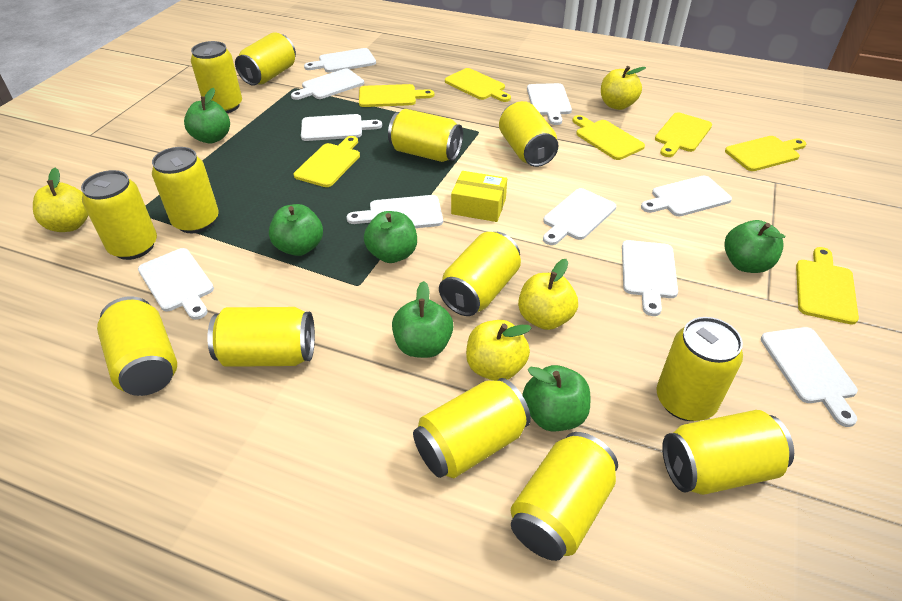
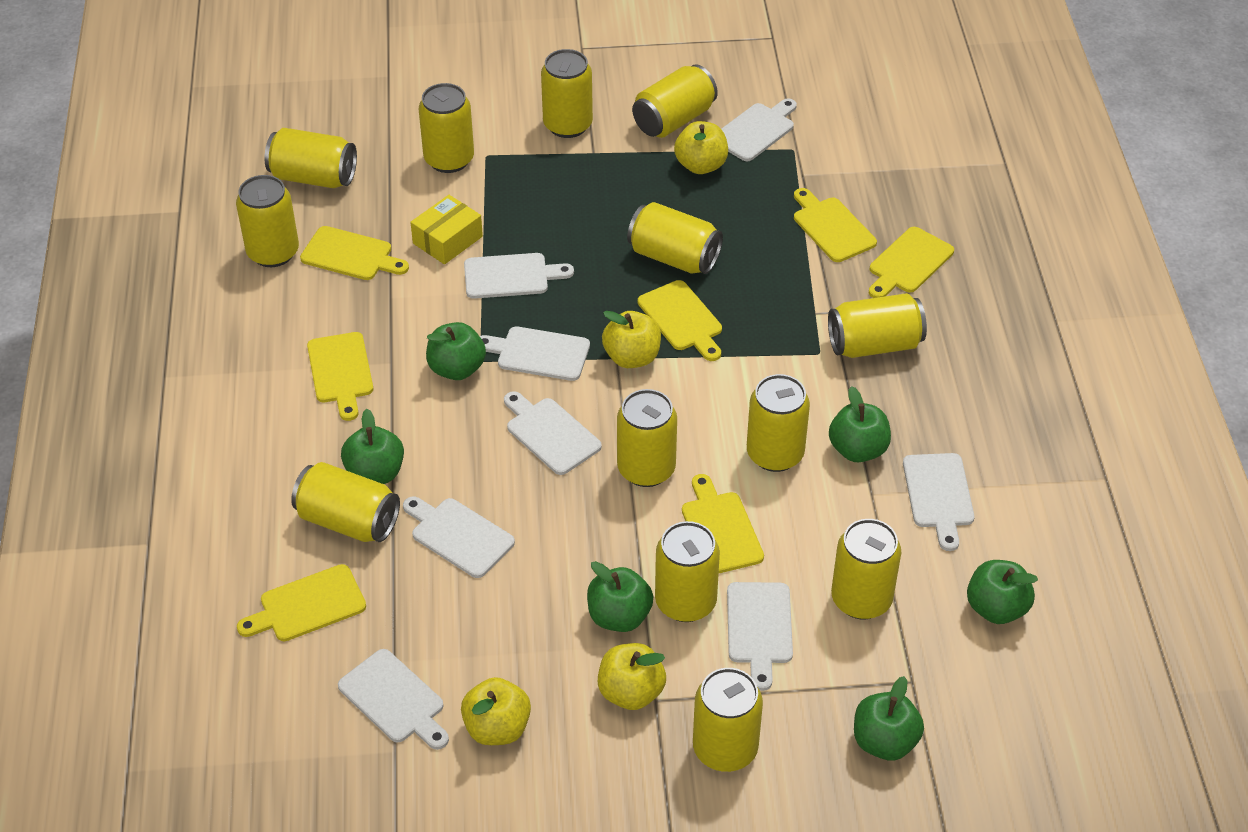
white cutting board: [138,248,214,320] [291,69,364,100] [301,114,382,141] [304,48,376,73] [347,195,443,228] [527,83,572,125] [543,188,616,245] [622,240,678,316] [641,176,732,216] [761,327,858,427] = 10 -> [338,649,449,750] [403,496,515,578] [464,253,574,299] [480,326,590,381] [504,391,602,475] [721,98,797,161] [727,582,793,691] [903,453,974,551] = 8

